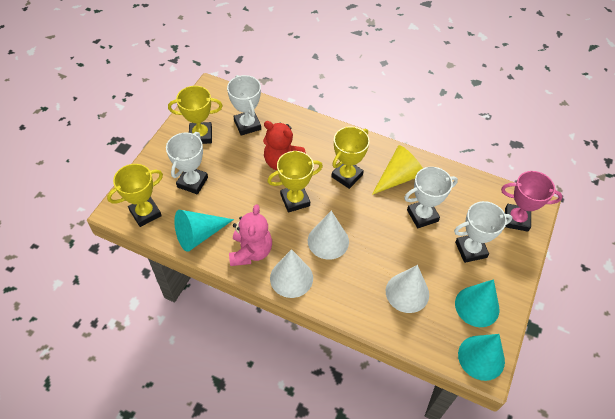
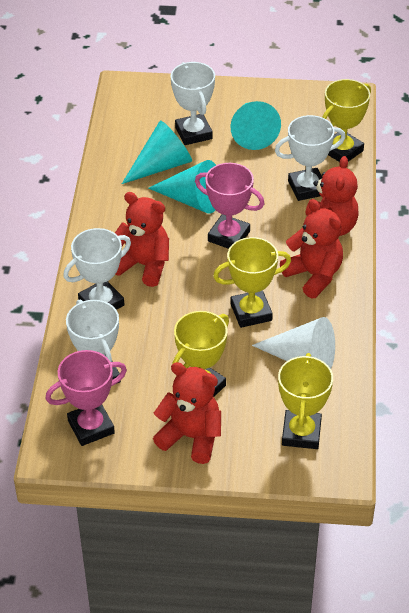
pink teddy bear: [229,204,272,266] = 1 -> none = 0
pink trophy: [501,171,563,232] = 1 -> [45,350,127,446] [195,163,265,249] = 2
red teddy bear: [263,121,306,170] = 1 -> [115,192,169,287] [153,362,221,464] [280,199,343,298] [305,156,359,236] = 4
white cone: [270,249,313,298] [308,211,349,260] [386,265,429,313] = 3 -> [252,317,335,369] = 1
yellow cone: [372,145,423,195] = 1 -> none = 0

